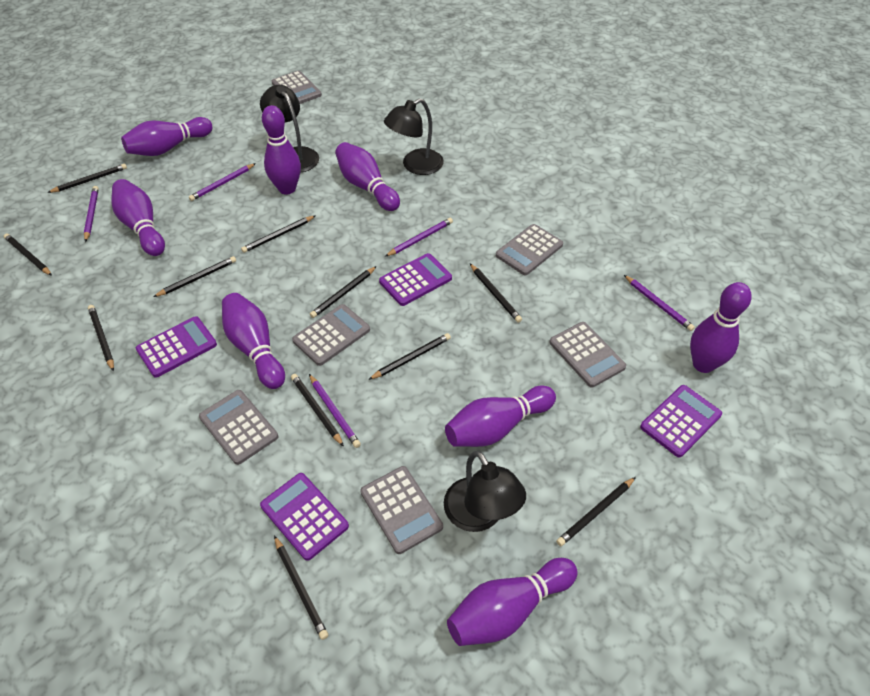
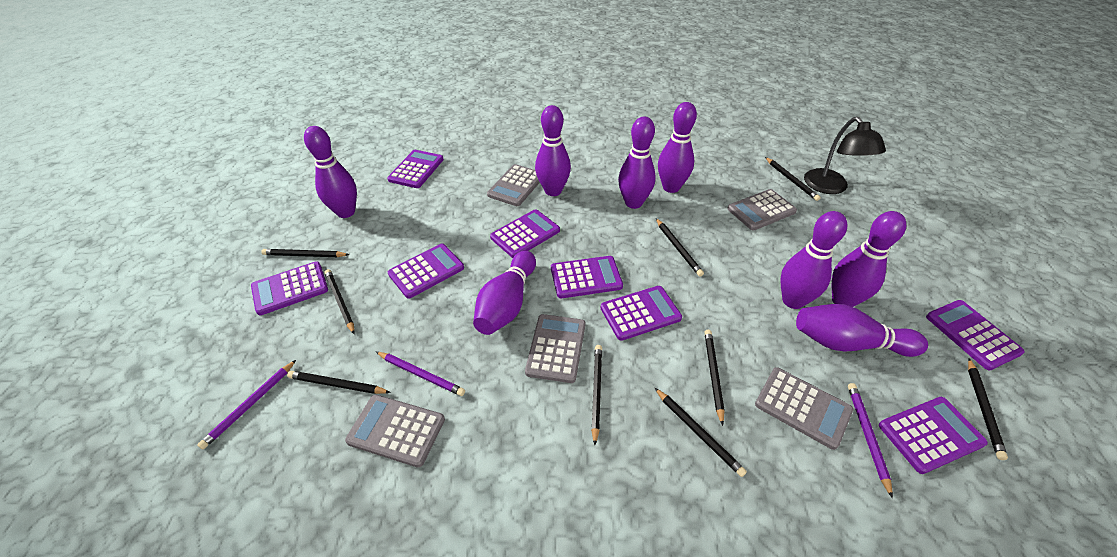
black lamp: [260,85,319,173] [384,98,444,175] [444,451,526,532] = 3 -> [804,117,886,194] = 1
black pencil: [4,233,52,276] [47,164,127,193] [88,305,114,372] [153,256,236,297] [241,215,316,253] [274,535,328,640] [291,374,344,447] [310,266,377,318] [368,333,451,380] [470,264,522,323] [556,477,636,546] = 11 -> [261,249,349,257] [287,371,391,394] [325,269,355,334] [591,345,602,445] [655,388,747,477] [656,218,704,276] [704,330,725,426] [765,157,821,201] [968,358,1008,460] = 9
grey calculator: [199,390,278,465] [272,71,322,104] [292,304,370,366] [360,466,443,554] [496,224,563,275] [549,322,626,388] = 6 -> [345,395,445,468] [487,164,540,206] [525,314,585,383] [727,189,797,230] [755,367,853,450] = 5
purple calculator: [136,316,217,378] [260,473,349,561] [379,253,452,306] [640,385,722,457] = 4 -> [251,261,328,316] [387,150,444,188] [388,244,464,299] [490,209,560,258] [551,256,623,298] [601,286,682,341] [879,397,988,474] [926,300,1025,370] = 8
purple pencil: [84,186,99,242] [189,163,256,201] [309,374,361,448] [385,218,453,257] [624,275,695,331] = 5 -> [197,360,296,449] [376,352,465,396] [848,383,893,498] = 3

